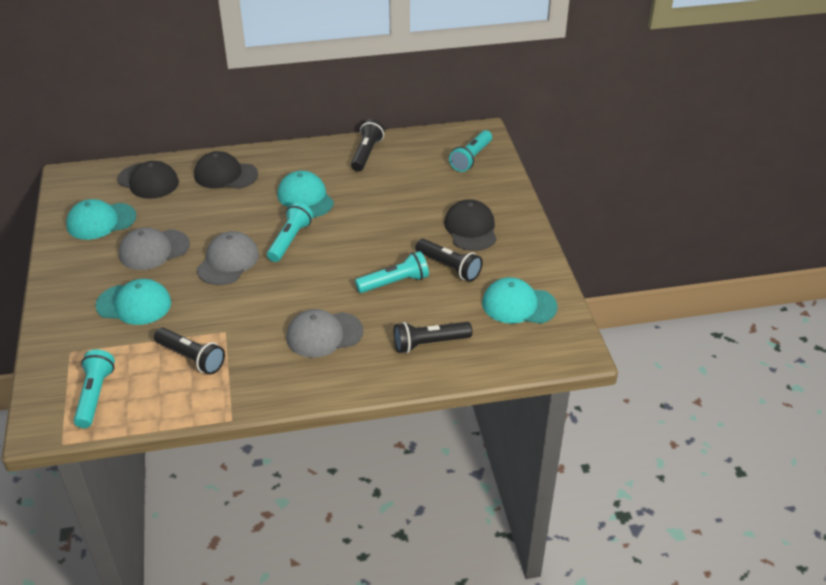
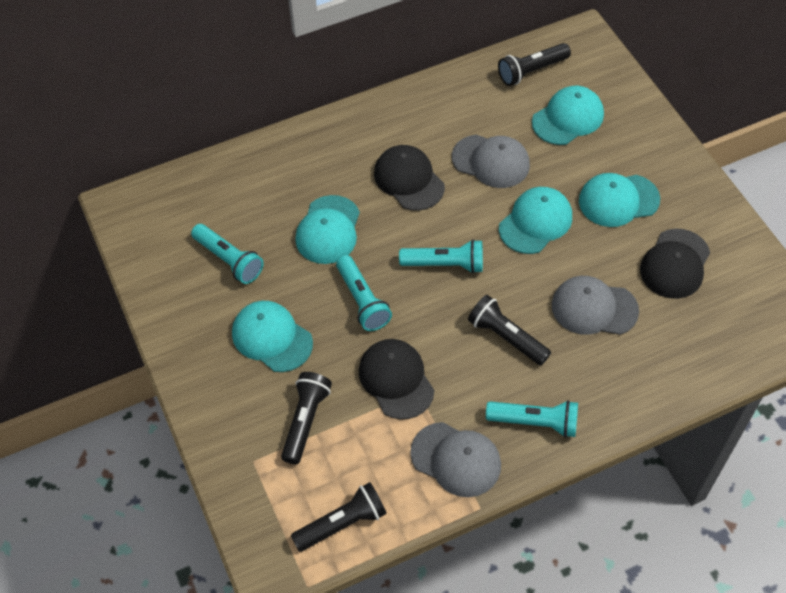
turquoise cap: [66,199,136,240] [96,279,171,325] [277,171,334,217] [482,277,558,324] = 4 -> [232,301,313,372] [295,195,360,264] [499,187,572,254] [532,86,604,145] [579,173,660,227] = 5

